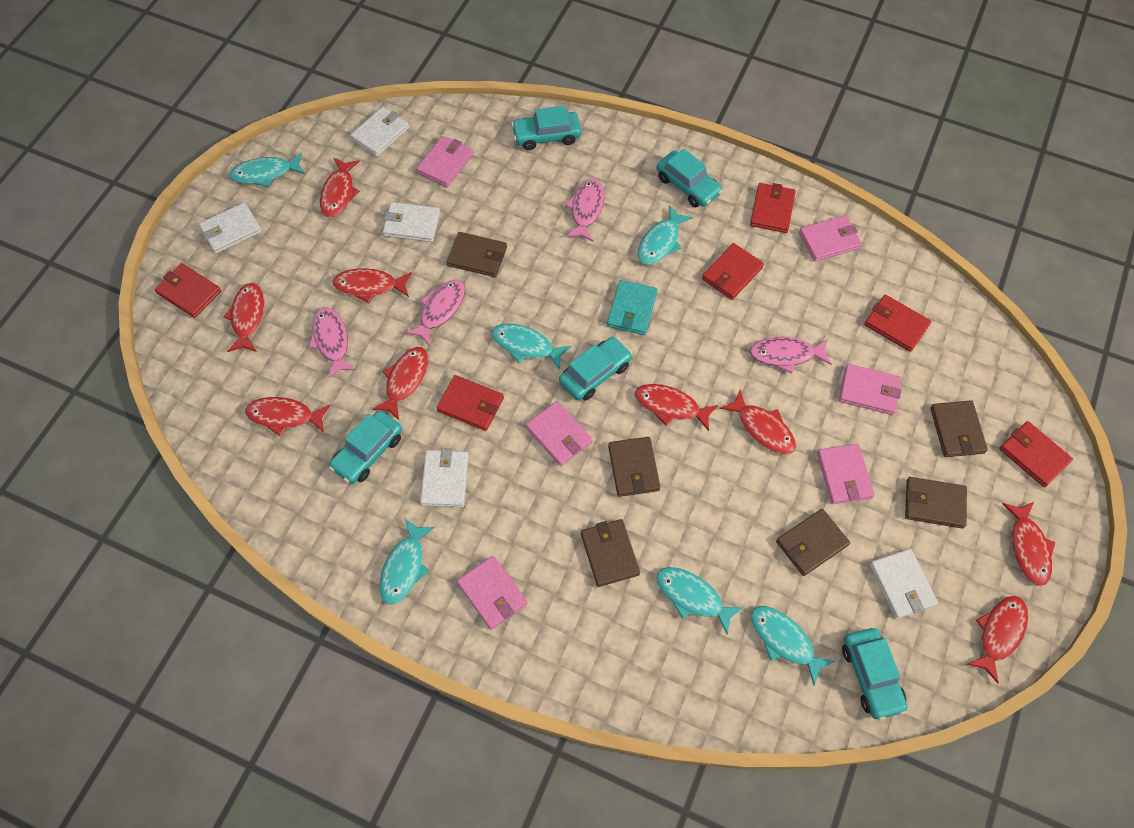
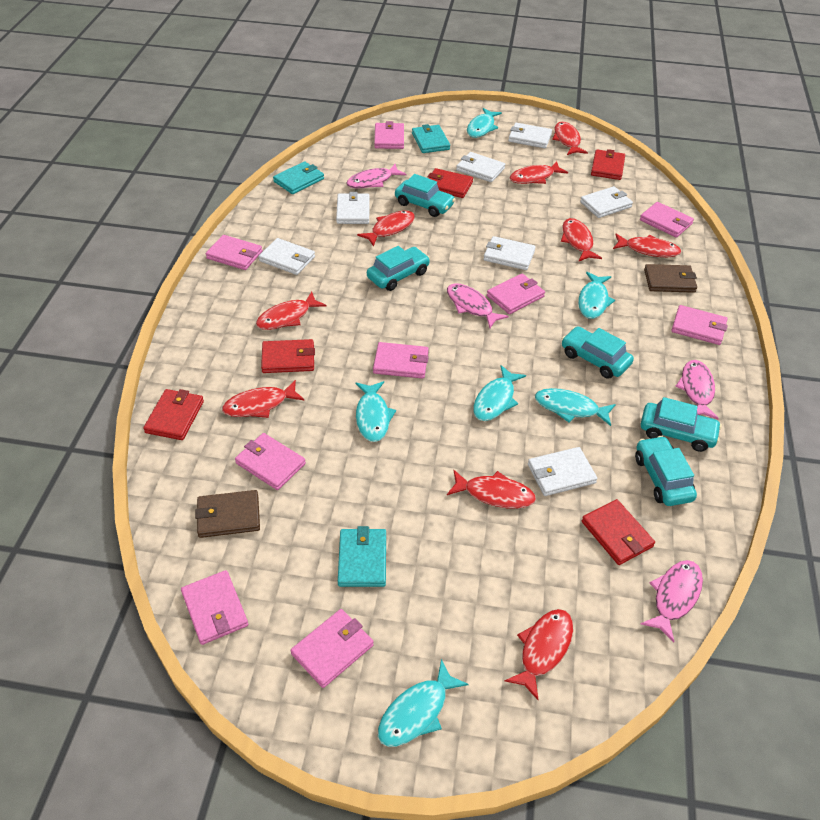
brown wallet: [447,232,507,277] [581,519,640,587] [608,437,660,497] [776,509,850,576] [905,477,967,528] [930,400,988,457] = 6 -> [195,490,260,538] [644,264,697,293] = 2
pink wallet: [416,136,473,187] [457,556,528,630] [526,401,593,466] [799,215,862,262] [817,444,875,504] [839,364,902,415] = 6 -> [181,570,248,645] [206,235,263,270] [235,433,306,490] [291,609,374,688] [373,342,429,379] [374,121,404,149] [487,274,545,314] [640,202,694,238] [671,305,728,345] = 9
red wallet: [155,263,221,318] [437,375,504,431] [702,243,764,300] [750,183,796,233] [864,295,931,352] [999,421,1073,487] = 6 -> [143,389,204,440] [261,339,315,373] [428,168,473,198] [581,499,655,565] [591,149,625,180] = 5
turquoise wallet: [607,280,657,335] = 1 -> [273,161,324,194] [338,526,386,587] [412,124,450,153] = 3
white wallet: [199,202,262,254] [350,107,409,157] [383,202,440,242] [420,448,469,507] [869,549,938,619] = 5 -> [259,238,315,275] [336,192,370,224] [456,152,505,182] [483,236,536,270] [508,123,552,148] [528,447,597,496] [580,186,633,218] = 7

